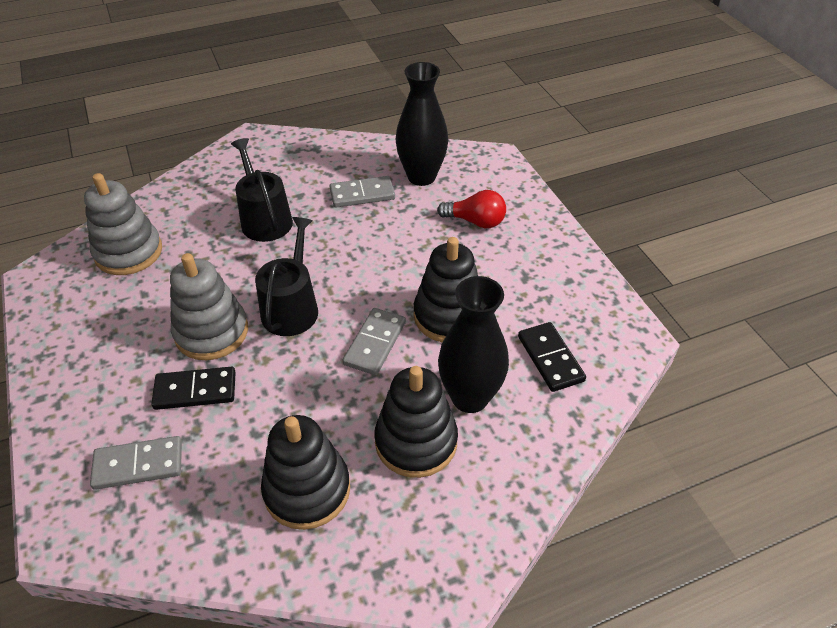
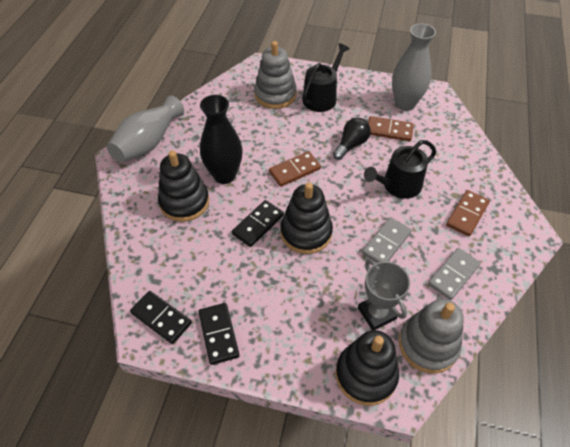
black domino: [151,367,236,410] [518,322,586,392] = 2 -> [130,291,192,344] [199,303,239,365] [232,200,284,247] = 3
black light bulb: none = 0 -> [333,118,371,160] = 1
black vase: [395,62,448,186] [438,276,509,413] = 2 -> [200,95,242,184] = 1
brown domino: none = 0 -> [269,151,321,187] [368,116,414,141] [446,190,490,237] = 3
grey domino: [90,436,182,490] [330,176,395,208] [343,308,406,375] = 3 -> [362,217,412,263] [428,248,481,300] = 2
grey trophy: none = 0 -> [358,259,410,330] = 1
grey vase: none = 0 -> [107,96,184,163] [392,23,436,111] = 2
red light bulb: [437,190,506,228] = 1 -> none = 0

